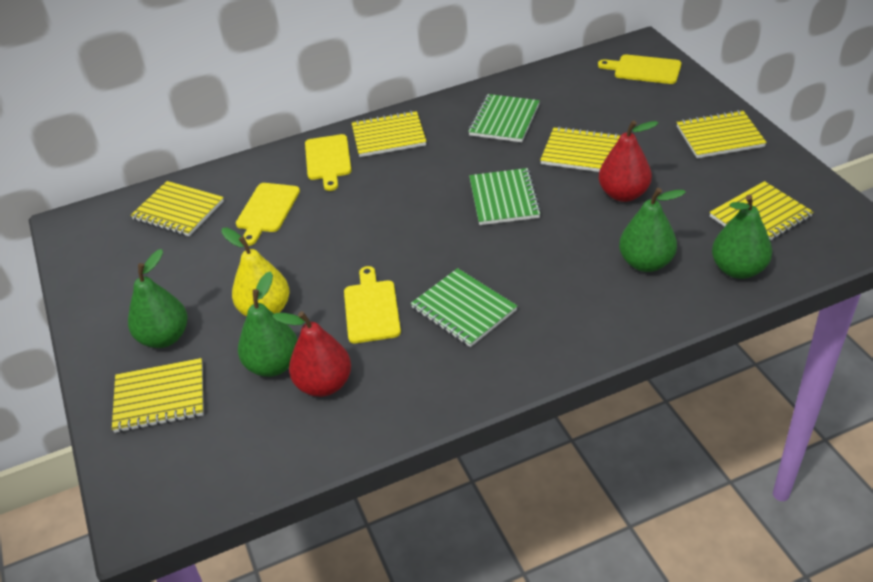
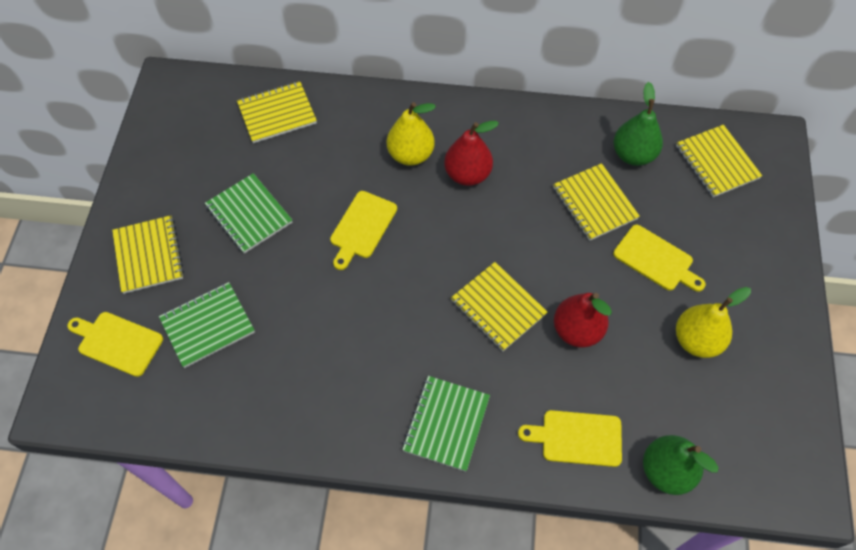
green pear: [128,249,188,348] [238,271,298,377] [619,188,686,272] [712,195,772,279] = 4 -> [613,82,663,166] [643,435,719,495] = 2
yellow notebook: [112,358,204,433] [131,181,224,236] [351,111,427,157] [540,126,621,172] [677,110,767,158] [710,181,813,241] = 6 -> [112,215,184,294] [237,81,317,143] [451,262,547,351] [553,163,640,241] [676,125,762,197] = 5
yellow pear: [221,228,290,316] = 1 -> [387,102,436,166] [676,287,751,358] = 2

